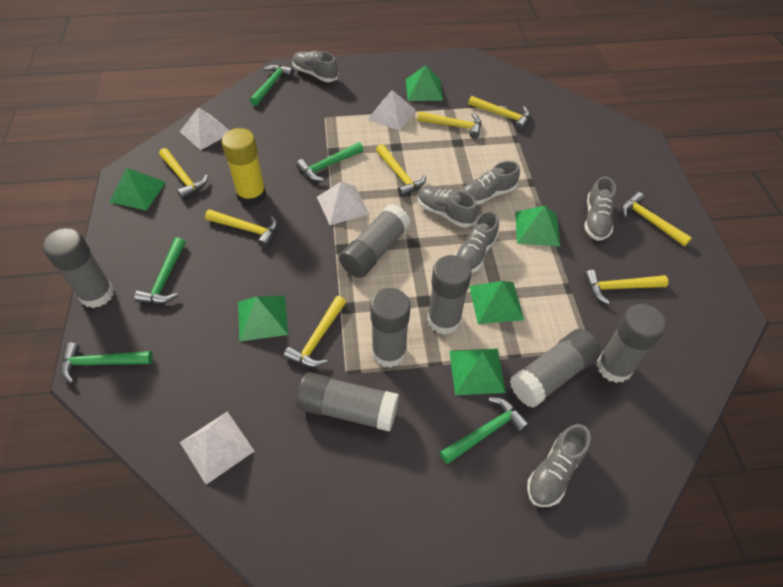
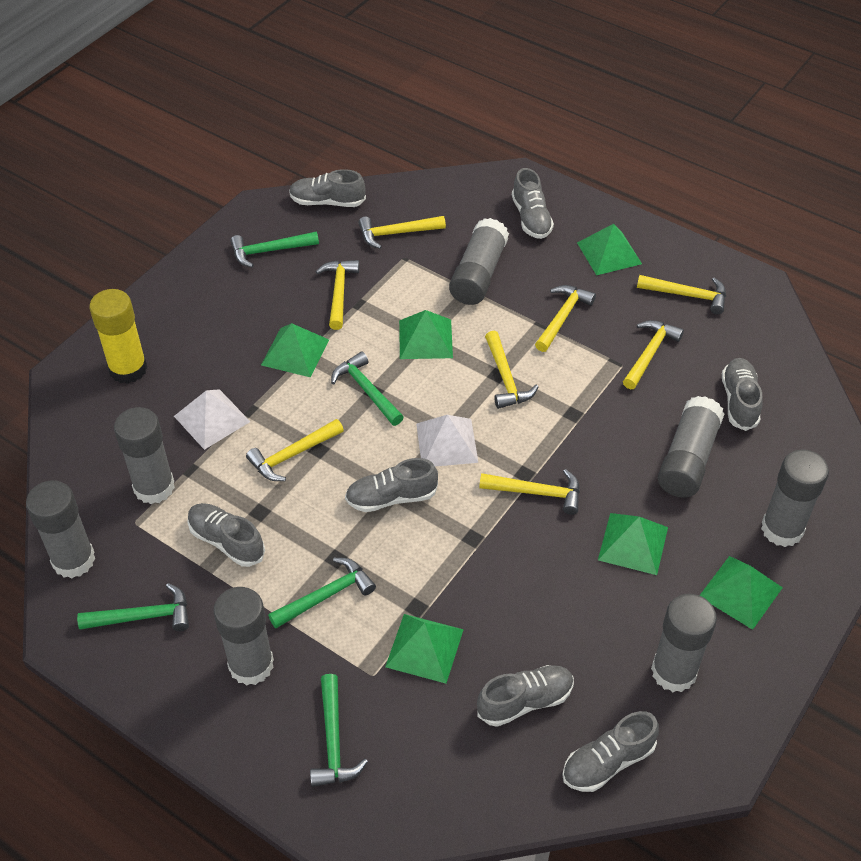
grey shoe: [292,51,339,82] [418,186,478,228] [455,211,499,273] [461,161,520,205] [527,424,591,507] [584,177,616,241] = 6 -> [187,503,265,567] [289,169,366,207] [345,458,438,512] [477,665,574,727] [512,168,554,239] [562,711,659,792] [722,358,763,431] = 7
white pyramid: [179,108,230,150] [180,411,254,485] [317,182,369,225] [367,90,416,131] = 4 -> [174,389,250,450] [416,415,478,466] = 2

